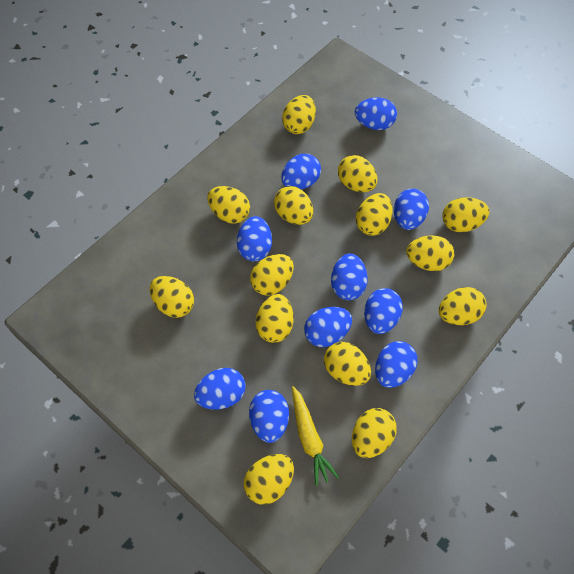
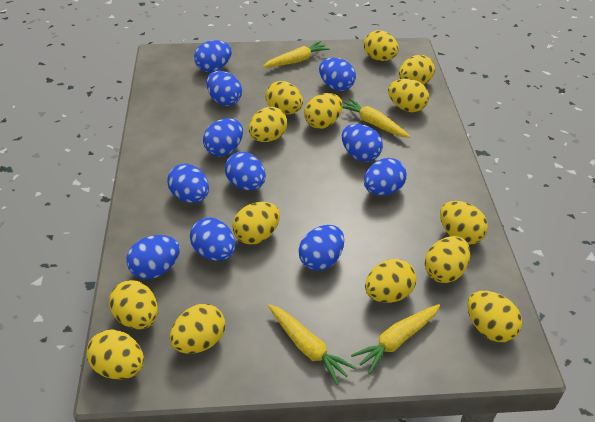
blue egg: [194,368,246,410] [237,216,272,261] [249,390,289,443] [281,154,321,190] [304,307,352,347] [331,253,368,300] [355,97,397,130] [364,288,403,334] [375,341,417,388] [394,189,429,230] = 10 -> [127,235,180,279] [167,164,209,203] [190,218,235,261] [194,40,232,72] [203,118,243,156] [206,71,242,106] [225,152,266,190] [298,225,344,271] [319,58,356,91] [342,124,383,162] [364,158,407,195] = 11
yellow carrot: [292,386,339,486] = 1 -> [263,41,330,67] [268,304,356,385] [342,98,410,138] [351,304,440,374] = 4

